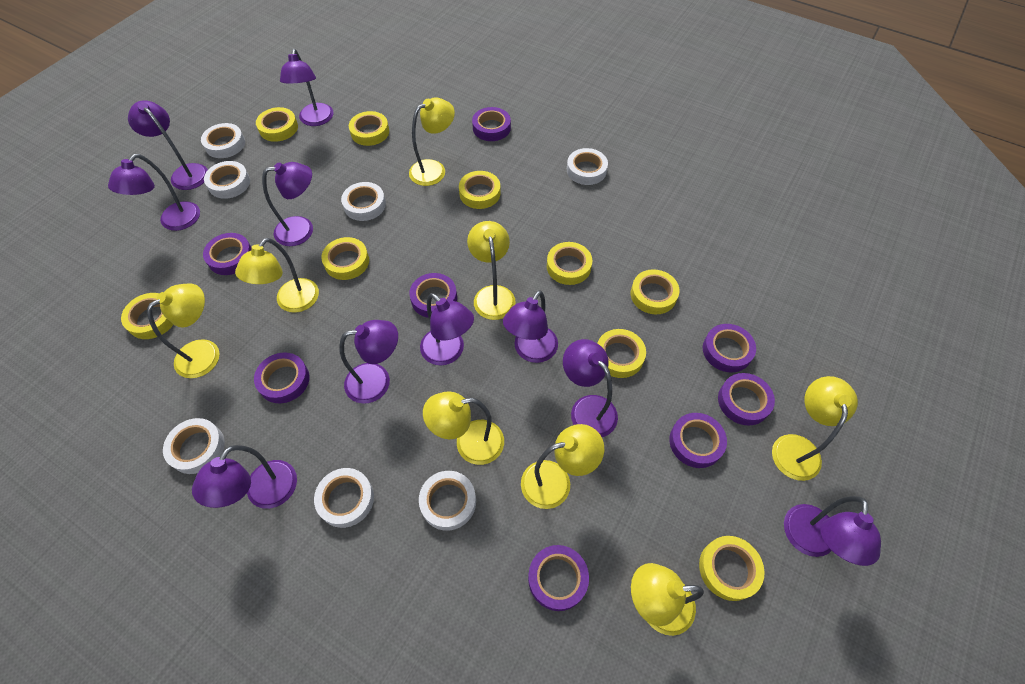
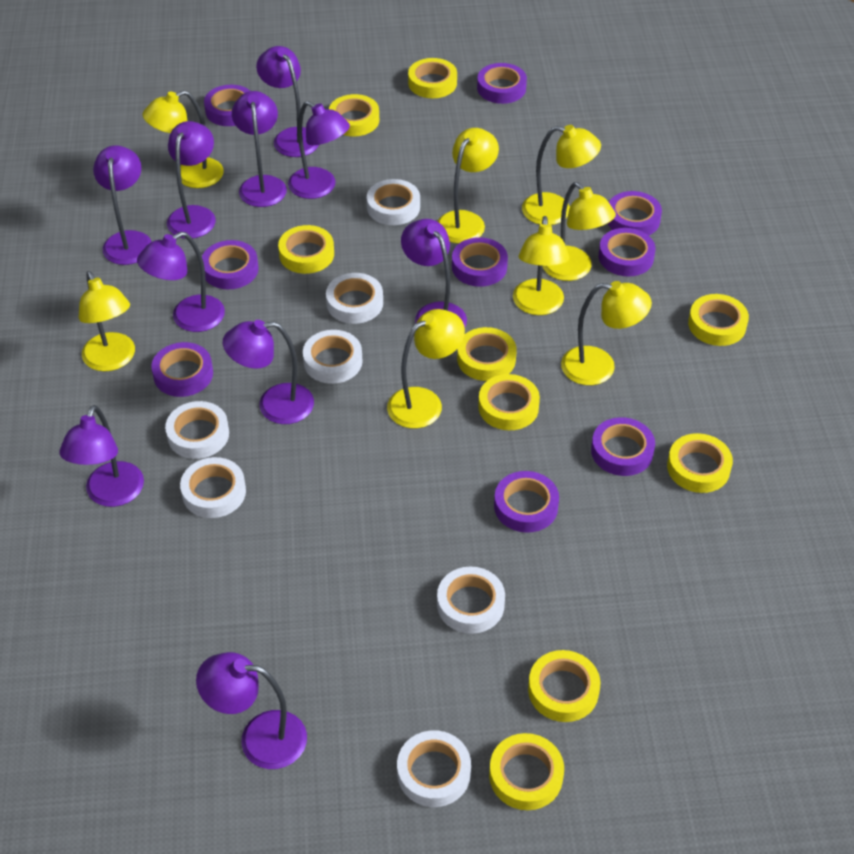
purple tape: [203,233,252,275] [254,352,310,403] [409,273,457,318] [472,107,511,141] [528,545,589,611] [669,413,727,468] [703,324,756,373] [718,373,775,426] = 8 -> [151,342,213,397] [202,240,258,289] [204,85,250,126] [452,237,508,287] [477,63,527,104] [494,471,559,533] [591,417,655,476] [599,228,655,276] [608,191,662,235] = 9

